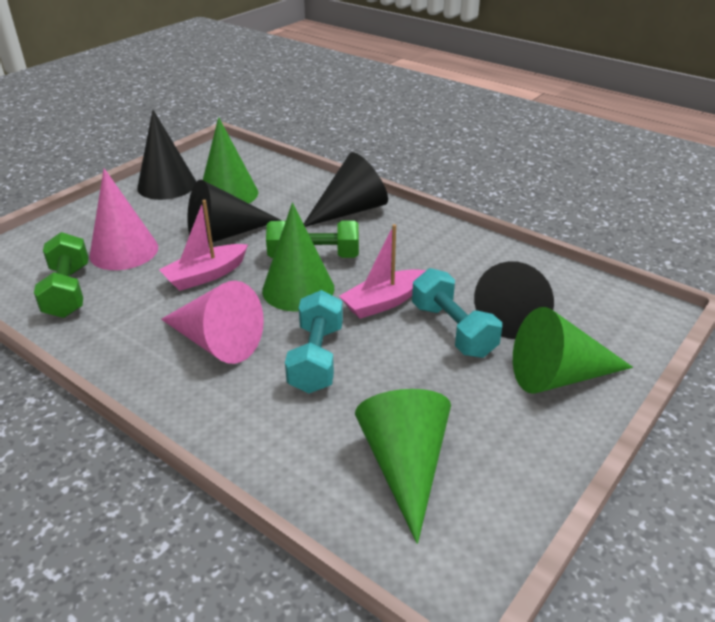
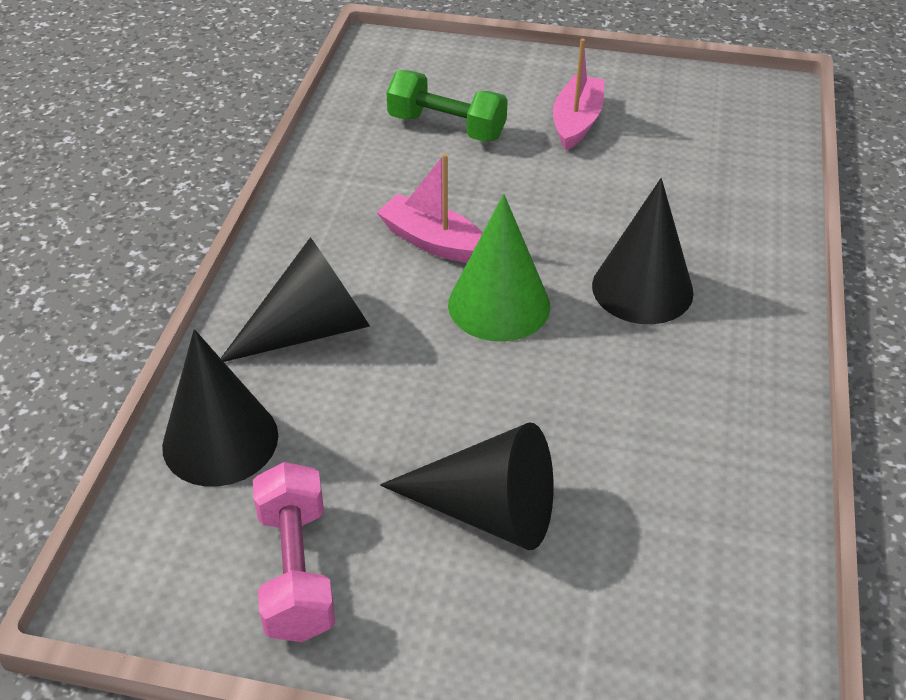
green cone: [203,117,258,203] [262,202,334,312] [355,389,451,544] [513,307,633,394] = 4 -> [448,194,550,342] = 1
green dumbbell: [34,232,88,318] [266,221,359,258] = 2 -> [386,70,508,142] = 1
pink cone: [89,168,158,270] [161,281,264,364] = 2 -> none = 0
pink dumbbell: none = 0 -> [253,462,335,642] = 1
turquoise dumbbell: [285,290,343,393] [412,268,502,358] = 2 -> none = 0

